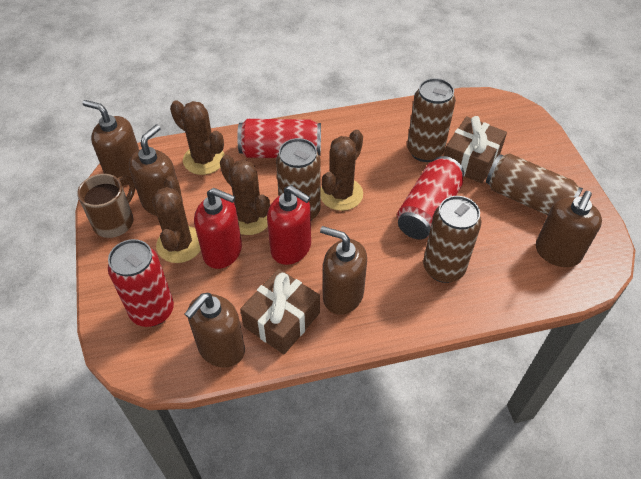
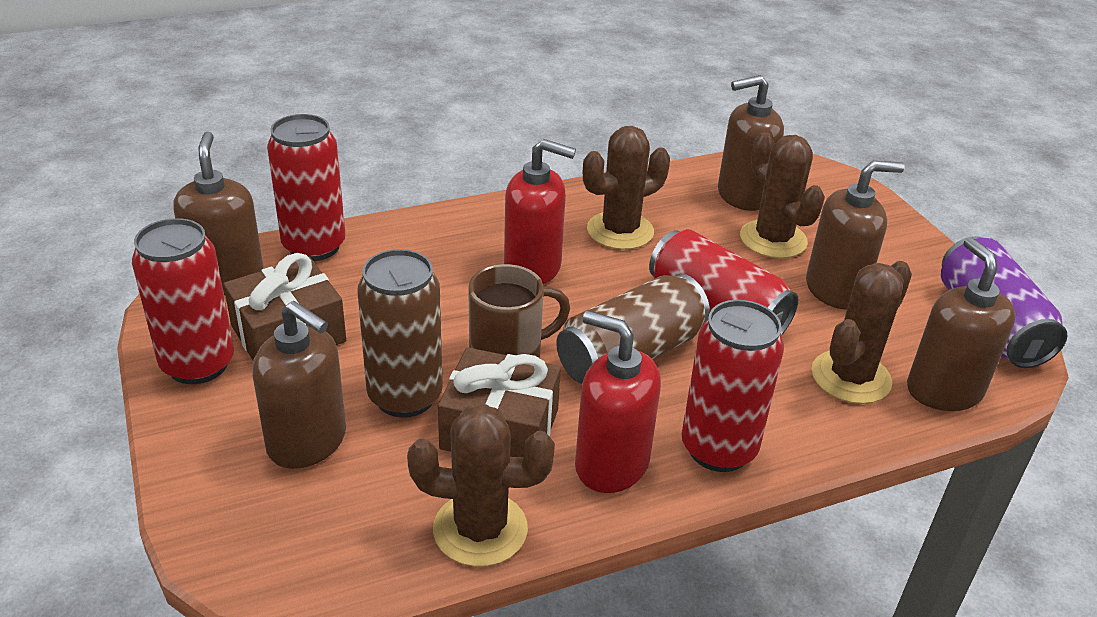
brown can: [276,138,320,220] [407,78,456,162] [423,196,481,283] [486,153,583,215] = 4 -> [357,249,443,418] [556,274,710,384] = 2
purple can: none = 0 -> [941,236,1067,368] = 1
red can: [108,239,174,327] [237,119,321,158] [397,156,464,240] = 3 -> [132,218,234,384] [267,114,346,261] [649,229,799,336] [682,300,784,472] = 4

